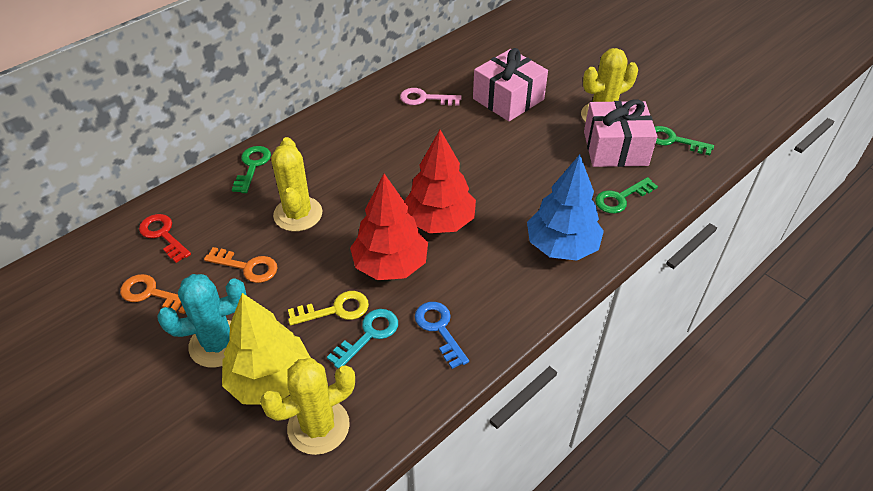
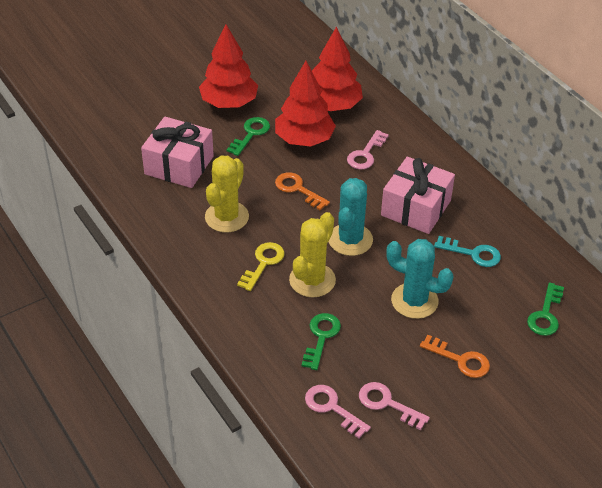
blue key: [415,302,469,369] = 1 -> none = 0
blue tree: [527,155,604,261] = 1 -> none = 0
pink key: [400,88,461,106] = 1 -> [305,385,371,438] [347,130,389,169] [359,382,430,430] = 3
red key: [139,214,191,263] = 1 -> none = 0
red tree: [350,174,428,280] [404,130,476,233] = 2 -> [199,25,258,108] [275,61,336,147] [312,27,363,111] = 3
turquoise cactus: [157,274,246,368] = 1 -> [329,178,373,256] [386,239,454,319] = 2
yellow cactus: [260,358,355,455] [271,137,323,231] [581,48,638,122] = 3 -> [205,155,249,232] [289,212,336,297] = 2
yellow tree: [222,293,311,404] = 1 -> none = 0

